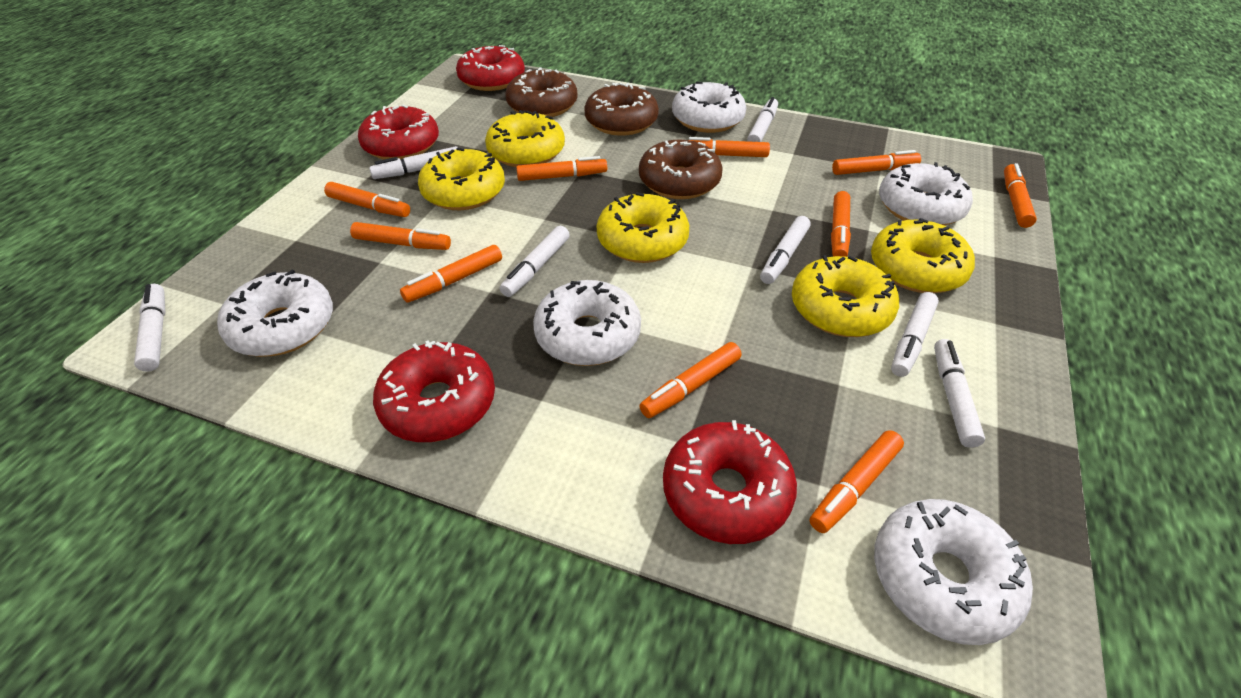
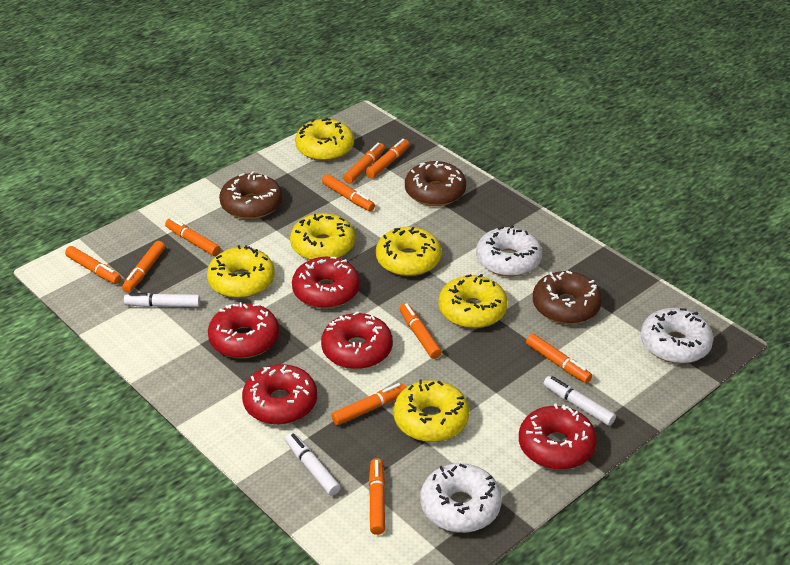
red donut: [358,105,439,160] [373,340,495,442] [456,45,525,91] [663,420,797,544] = 4 -> [208,302,279,358] [242,364,317,425] [292,257,360,309] [321,311,393,369] [519,404,597,470] = 5
white donut: [217,269,333,357] [533,280,641,366] [672,82,746,133] [874,499,1033,645] [879,162,973,226] = 5 -> [420,463,502,533] [476,225,542,277] [641,308,713,364] = 3
white marker: [134,284,165,372] [369,146,458,179] [500,226,570,297] [747,97,778,142] [760,216,811,284] [891,292,939,377] [934,339,985,448] = 7 -> [124,293,200,307] [285,433,341,496] [543,376,616,426] = 3
yellow donut: [418,148,505,210] [485,110,565,167] [597,193,689,263] [792,255,899,337] [871,218,975,293] = 5 -> [207,245,275,298] [290,213,355,260] [295,118,354,161] [376,227,442,276] [393,379,469,442] [439,274,508,328] = 6

